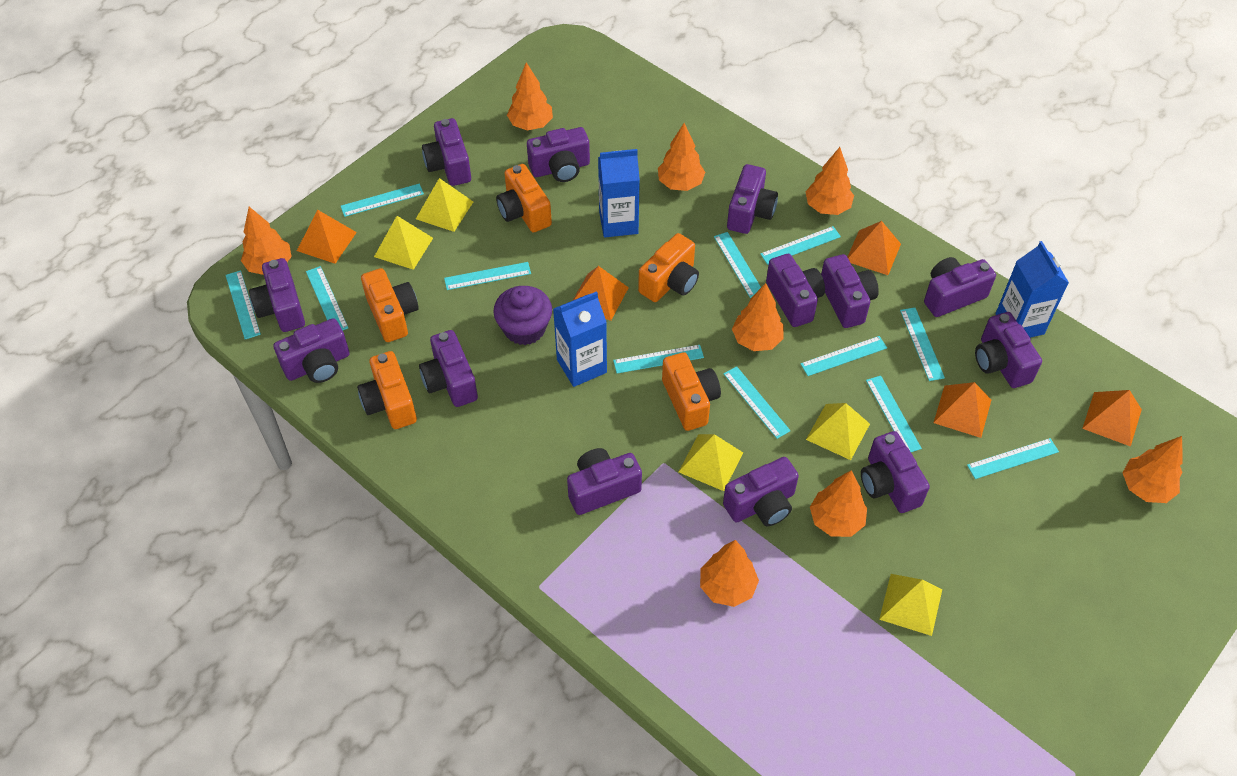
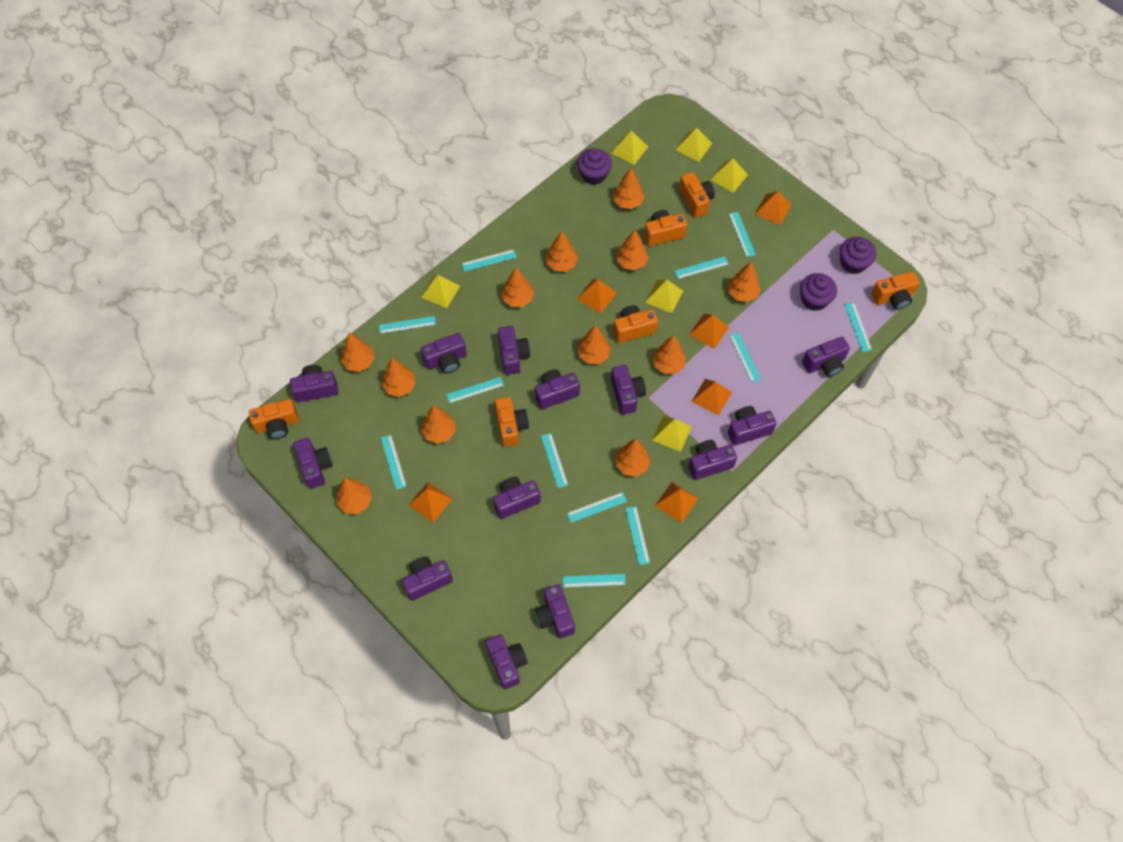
blue carton: [553,291,607,387] [598,149,640,238] [995,241,1069,338] = 3 -> none = 0
orange camera: [357,351,417,429] [361,268,419,342] [496,164,552,232] [638,233,699,302] [662,352,721,431] = 5 -> [249,399,299,439] [495,397,529,447] [613,305,658,343] [644,210,687,246] [679,172,715,218] [871,272,919,310] = 6
orange pyramid: [297,210,357,264] [573,266,629,321] [848,221,901,275] [933,382,991,438] [1082,390,1142,447] = 5 -> [408,482,453,523] [577,279,617,313] [655,482,699,523] [689,314,729,349] [692,379,732,416] [755,191,791,225] = 6
orange tree: [241,207,292,275] [507,63,553,130] [658,123,705,191] [700,540,759,607] [732,283,784,351] [805,147,854,215] [810,470,867,537] [1123,436,1183,503] = 8 -> [337,478,372,514] [341,333,375,372] [382,358,416,397] [421,405,456,444] [501,268,534,307] [546,231,578,272] [577,325,611,364] [614,168,645,209] [616,439,651,477] [617,230,649,270] [652,335,686,374] [728,262,761,302] = 12
purple cupcake: [493,286,552,345] = 1 -> [577,148,612,185] [800,273,837,311] [840,237,876,274] = 3
yellow pyramid: [374,216,433,270] [416,178,473,232] [679,434,743,491] [806,403,870,460] [879,574,942,636] = 5 -> [421,275,460,308] [611,130,648,165] [645,280,683,313] [652,415,692,452] [675,128,712,162] [710,158,748,193] = 6

